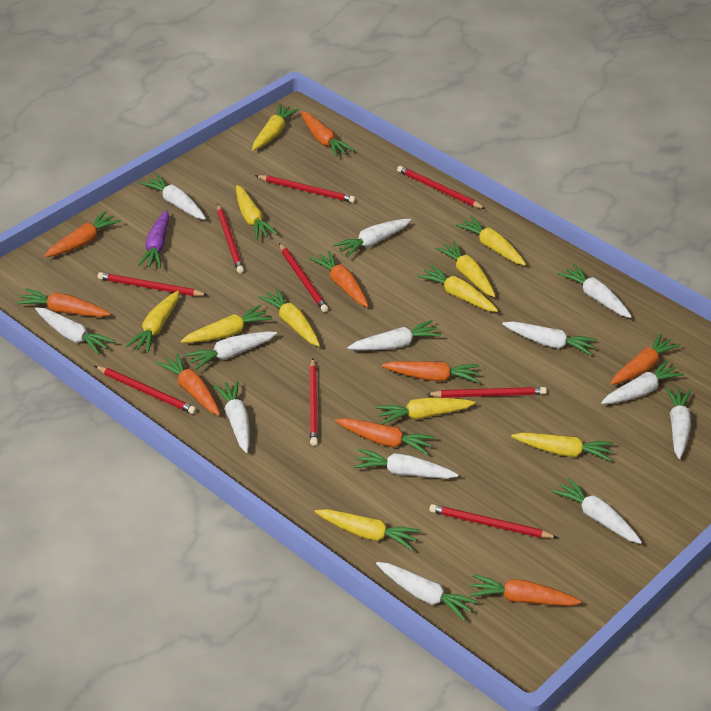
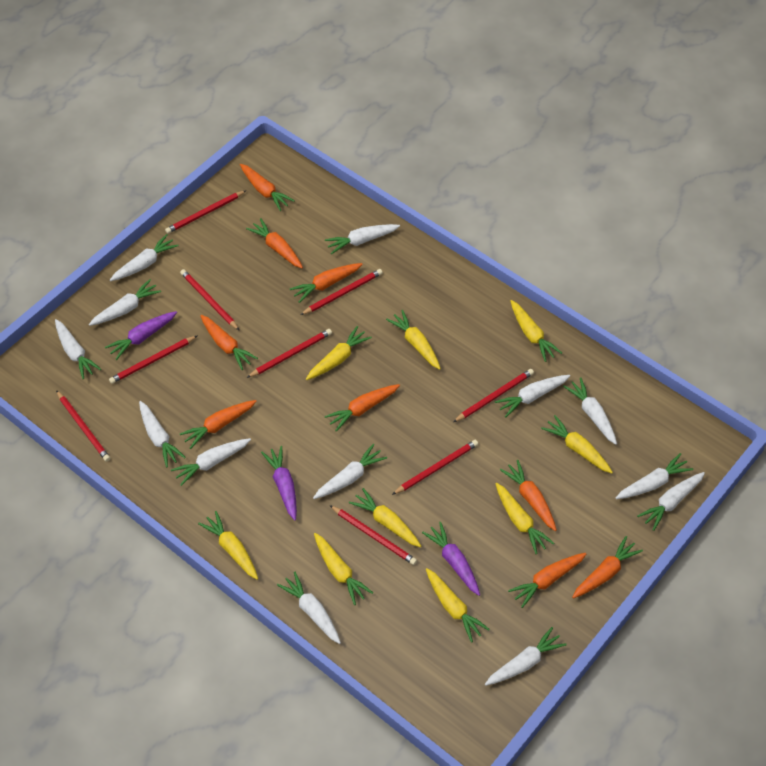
purple carrot: [138,210,169,268] = 1 -> [105,311,177,360] [261,446,297,521] [422,522,480,596] = 3
yellow carrot: [126,291,179,353] [181,305,272,343] [236,185,278,240] [252,104,299,150] [258,288,320,347] [315,509,420,550] [376,398,475,425] [418,264,498,312] [435,241,495,297] [456,216,526,265] [511,432,614,461] = 11 -> [198,511,258,580] [306,326,372,380] [314,533,373,605] [349,488,421,547] [386,310,441,370] [426,568,490,643] [495,483,554,554] [510,300,562,362] [541,415,613,474] = 9

